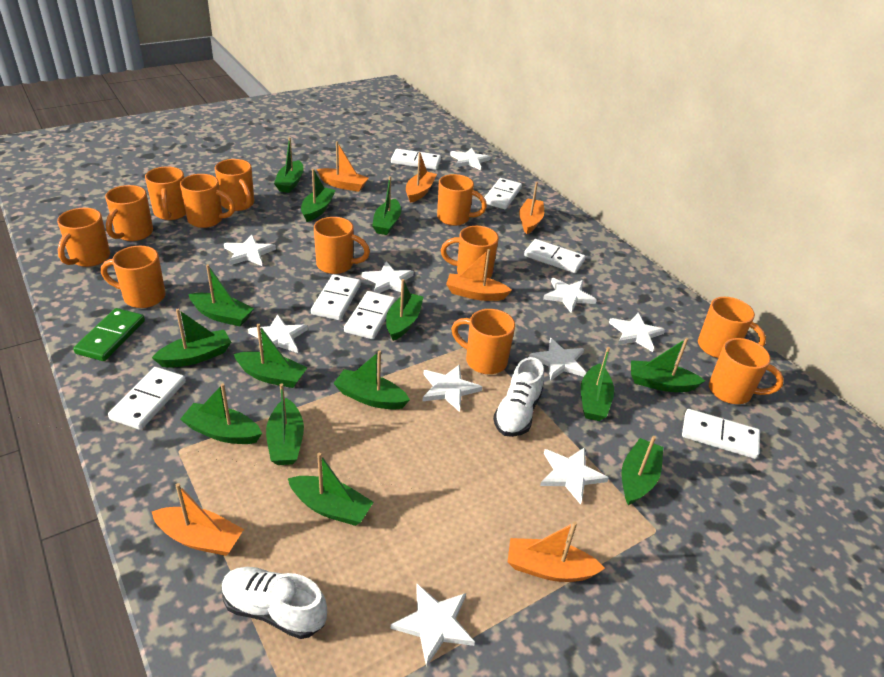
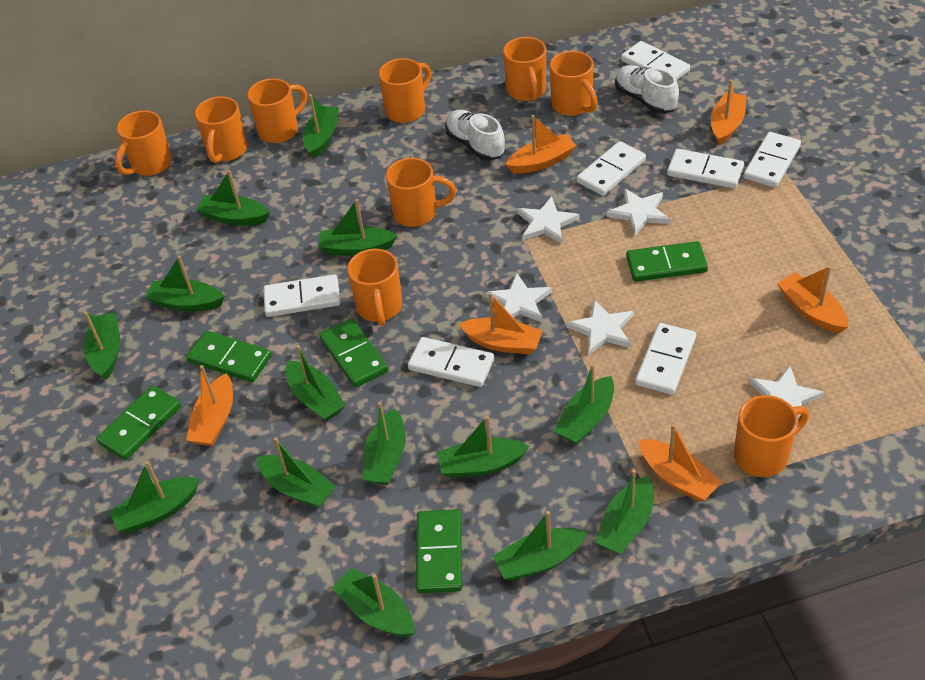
green domino: [73,308,145,361] = 1 -> [96,385,181,460] [186,330,272,382] [319,318,388,387] [416,509,462,593] [626,241,708,282] = 5
orange mug: [57,208,110,267] [101,246,165,308] [105,185,153,241] [145,166,186,220] [180,174,235,228] [215,159,254,211] [314,217,370,274] [437,174,487,226] [441,226,499,278] [451,309,515,374] [698,297,766,358] [709,338,784,404] = 12 -> [115,110,172,176] [195,96,247,163] [247,78,307,143] [347,249,402,326] [379,58,431,123] [386,158,456,227] [503,37,546,101] [549,51,598,116] [734,395,809,477] = 9
white star: [224,235,276,266] [248,314,308,353] [362,261,414,293] [391,584,475,667] [423,364,482,412] [450,147,491,170] [529,338,586,381] [540,447,609,505] [543,278,597,313] [609,313,665,352] = 10 -> [485,273,552,322] [517,196,580,244] [566,299,634,355] [606,188,670,236] [749,366,824,420] = 5

